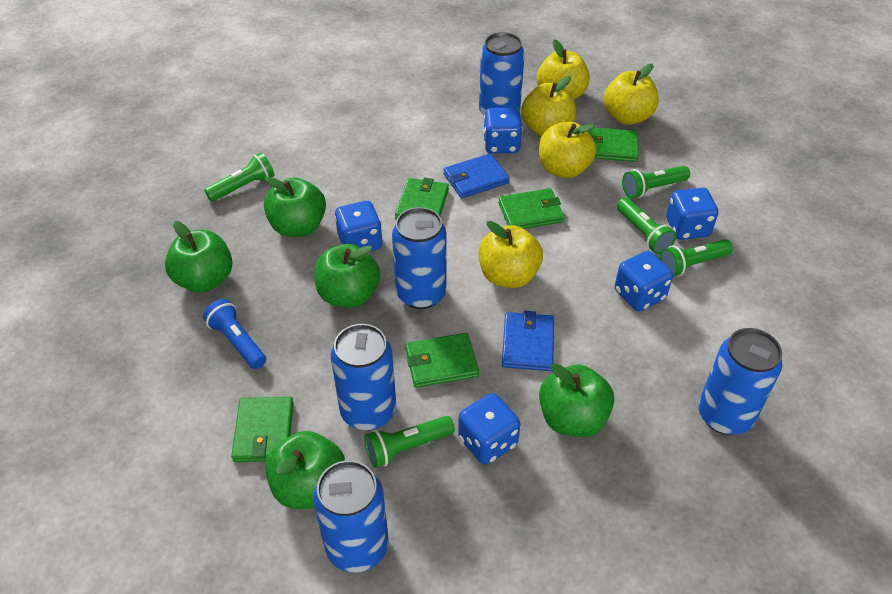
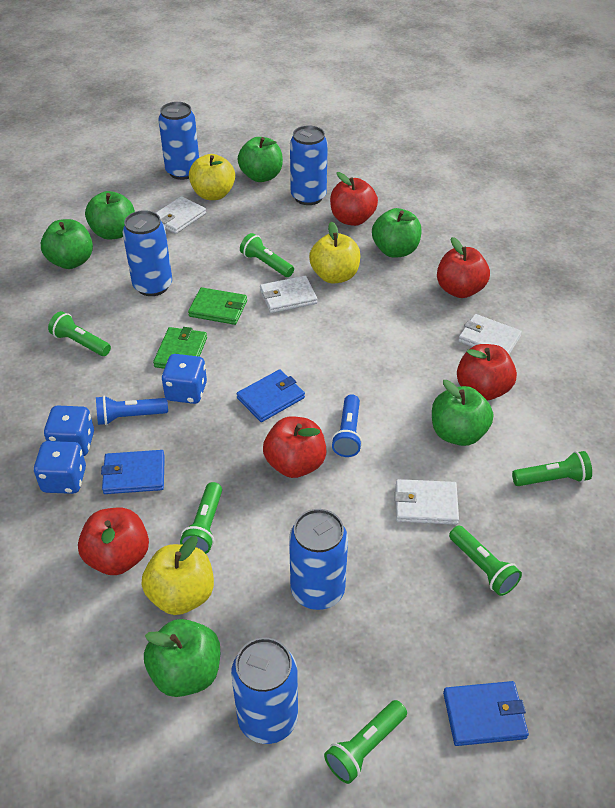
blue dice: [335,201,383,251] [458,393,520,465] [483,108,523,154] [615,251,673,311] [666,188,718,240] = 5 -> [33,441,86,494] [44,405,94,456] [161,354,207,404] = 3
blue flashlight: [203,299,266,369] = 1 -> [96,396,168,425] [331,394,362,457] = 2
blue wallet: [443,154,509,198] [502,311,554,371] = 2 -> [101,450,165,494] [236,369,305,422] [443,681,529,746] = 3
green apple: [165,221,232,293] [264,177,326,237] [265,431,345,509] [314,244,380,308] [539,363,614,437] = 5 -> [41,219,93,269] [85,191,135,240] [144,619,220,697] [238,137,283,182] [372,208,422,258] [432,380,493,446] = 6
green flashlight: [204,153,274,202] [364,416,455,468] [617,197,677,254] [622,166,690,199] [659,239,733,277] = 5 -> [48,311,111,356] [180,482,222,554] [240,233,294,277] [324,700,407,784] [449,526,522,596] [512,451,592,486] = 6
green wallet: [231,397,294,462] [395,178,449,220] [405,333,479,388] [498,188,564,229] [588,127,639,162] = 5 -> [153,327,207,369] [188,287,247,325] = 2
red apple: none = 0 -> [78,508,149,575] [263,416,326,478] [330,172,378,226] [437,237,490,298] [457,344,517,401] = 5
white wallet: none = 0 -> [156,196,206,234] [260,276,317,313] [395,479,459,525] [458,314,522,354] = 4
yellow apple: [479,221,543,288] [521,76,576,136] [537,39,590,99] [539,122,596,178] [604,64,659,125] = 5 -> [142,536,214,615] [189,154,235,200] [309,221,360,283] = 3

